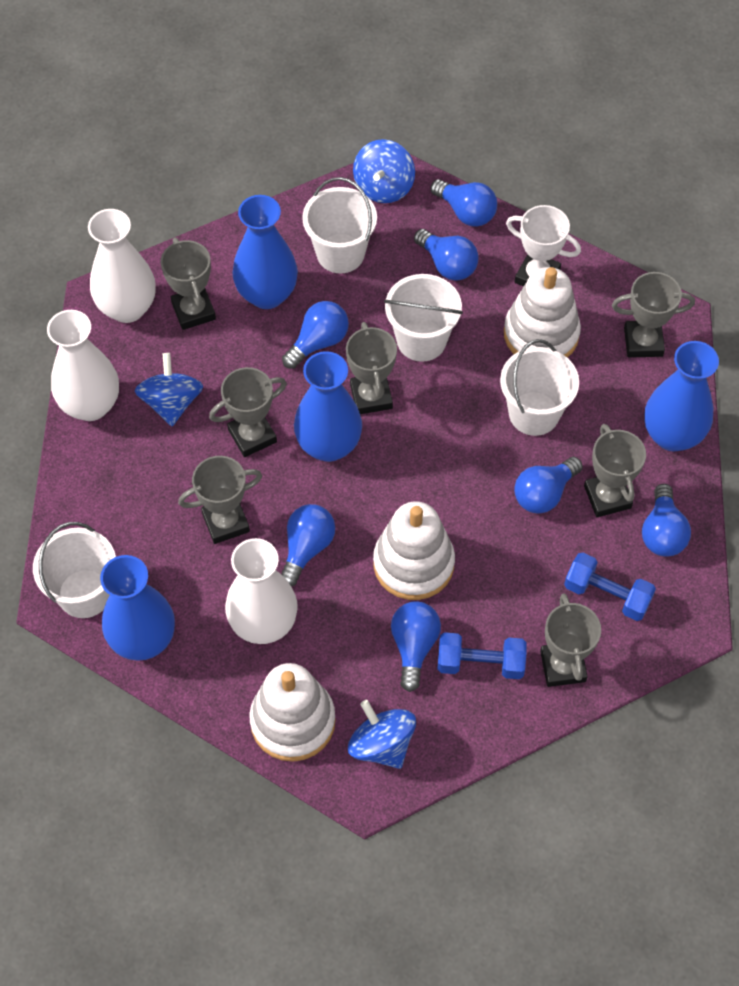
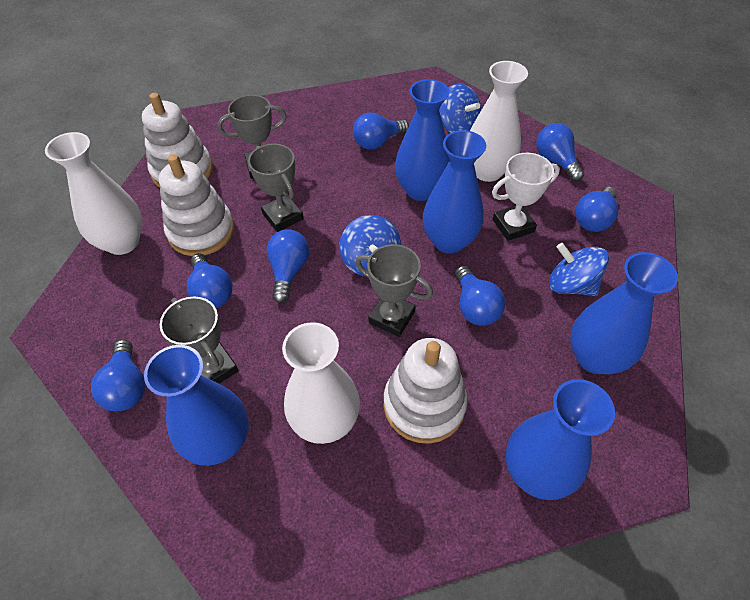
blue dumbbell: [437,632,527,679] [564,553,656,621] = 2 -> none = 0
blue vase: [100,555,175,661] [233,195,298,309] [294,351,362,462] [644,341,719,452] = 4 -> [144,345,249,466] [395,79,450,201] [423,130,486,253] [506,379,615,500] [570,252,678,374] = 5
grey trophy: [161,238,216,330] [178,456,262,544] [209,367,287,457] [346,322,397,414] [540,594,601,687] [584,424,646,517] [612,272,695,358] = 7 -> [160,297,239,383] [217,95,287,179] [248,144,304,232] [355,244,433,337] = 4
white bucket: [33,522,116,618] [302,177,377,273] [384,274,463,362] [500,339,579,436] = 4 -> none = 0

